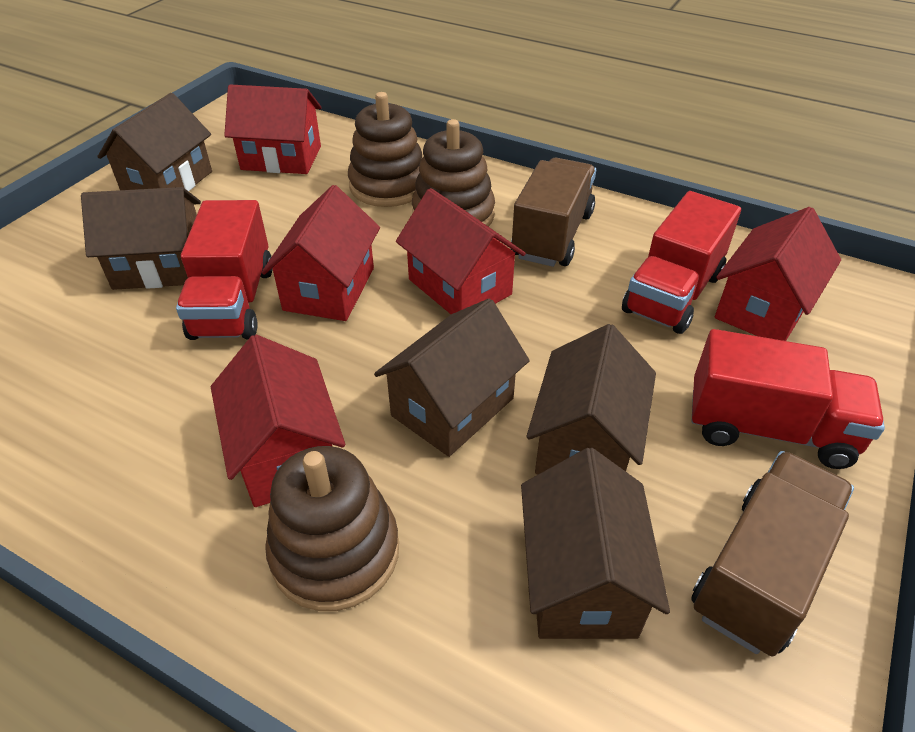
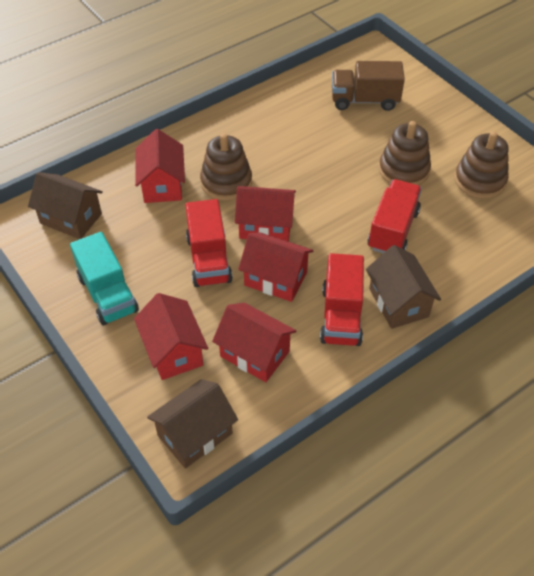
brown house: [81,187,201,290] [97,93,212,191] [374,299,530,457] [521,448,670,639] [526,324,656,475] = 5 -> [28,172,103,239] [147,379,238,469] [366,245,441,329] = 3
brown truck: [511,158,596,267] [691,451,854,657] = 2 -> [332,61,405,111] = 1
turquoise truck: none = 0 -> [70,232,139,325] = 1

